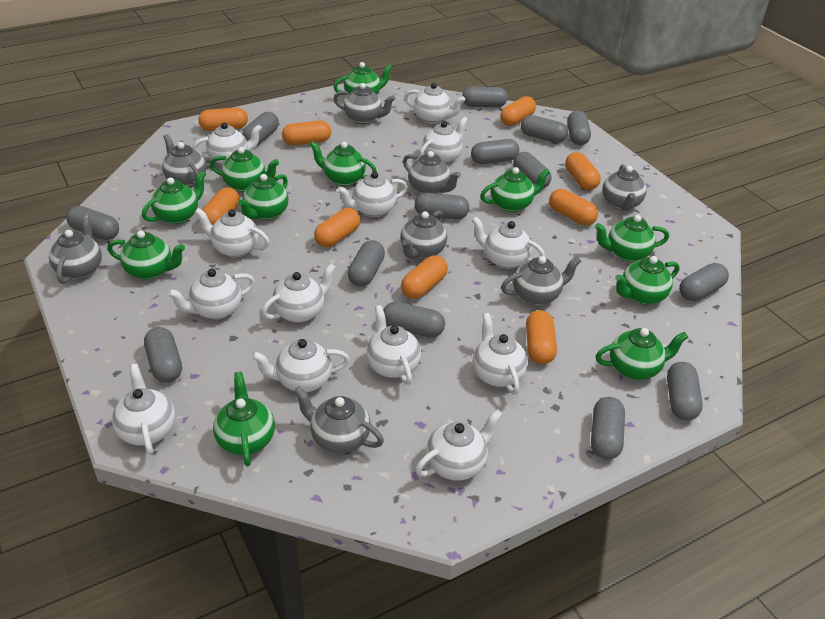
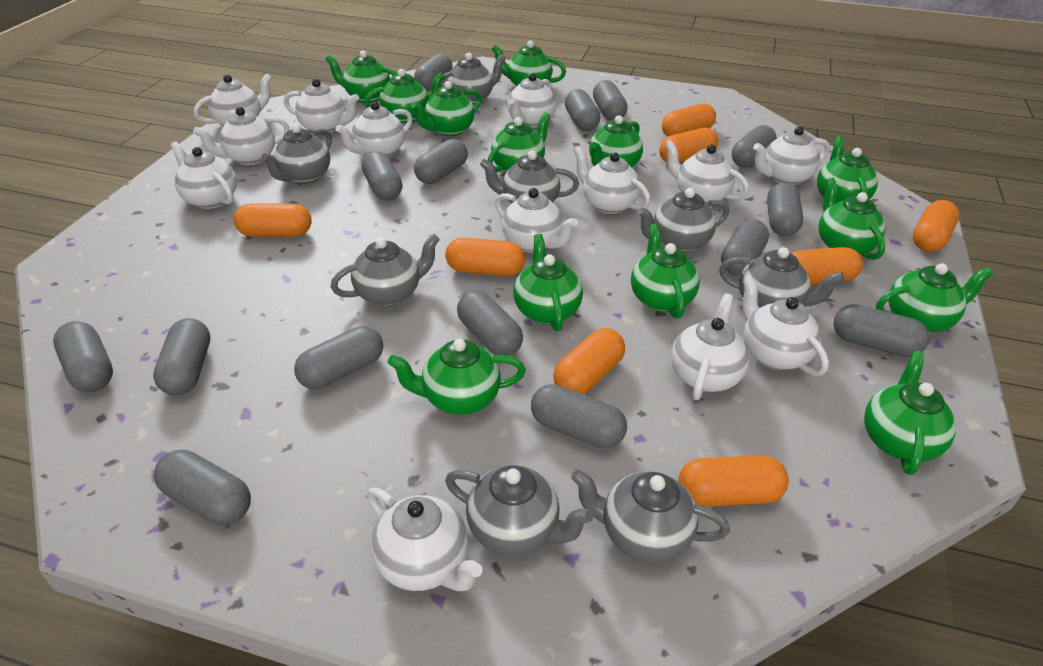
green teapot: [107,230,185,280] [142,171,206,224] [210,147,279,192] [213,372,275,466] [238,174,288,220] [310,142,377,186] [334,62,393,95] [480,167,550,212] [595,215,669,262] [596,328,688,380] [615,256,680,305] = 11 -> [325,50,397,103] [364,69,444,123] [388,339,526,415] [411,81,482,136] [488,112,550,172] [492,41,566,87] [513,234,583,331] [589,115,643,167] [631,224,700,319] [817,136,878,203] [819,178,885,260] [864,351,956,475] [876,263,993,333] = 13
grey capsule: [66,206,119,240] [144,327,182,383] [243,112,279,145] [348,240,385,287] [383,301,445,338] [415,193,470,219] [462,87,508,107] [471,139,519,164] [513,152,552,189] [521,115,568,143] [567,111,591,145] [591,397,625,460] [667,362,703,421] [679,263,729,301] = 14 -> [53,321,113,392] [153,318,210,395] [154,450,251,525] [294,326,383,389] [362,151,403,201] [414,54,453,91] [414,139,468,184] [457,291,523,356] [531,384,627,448] [565,89,600,131] [593,80,628,121] [721,219,769,276] [732,125,777,168] [767,182,803,236] [833,304,930,357] = 15
orange capsule: [198,107,248,131] [202,187,240,225] [282,121,331,145] [314,208,361,247] [401,255,448,299] [500,96,536,126] [526,310,557,364] [549,189,598,226] [565,152,601,190] = 9 -> [234,204,312,237] [445,238,525,276] [553,328,625,394] [659,128,718,163] [662,104,716,137] [678,455,789,507] [791,247,863,285] [913,200,959,252] = 8

